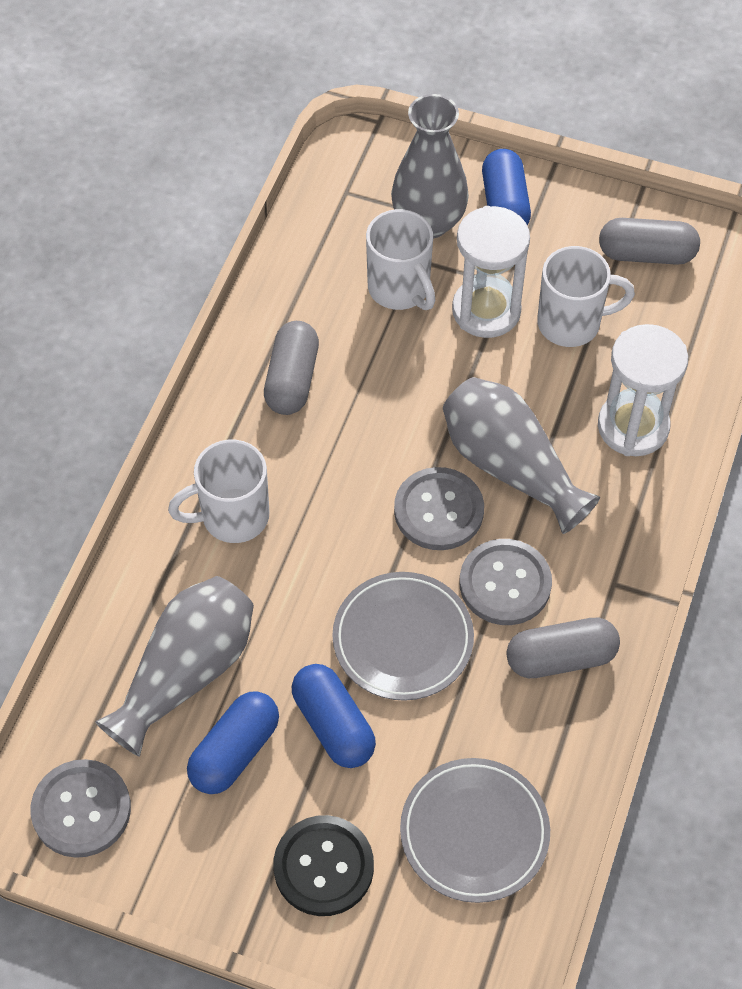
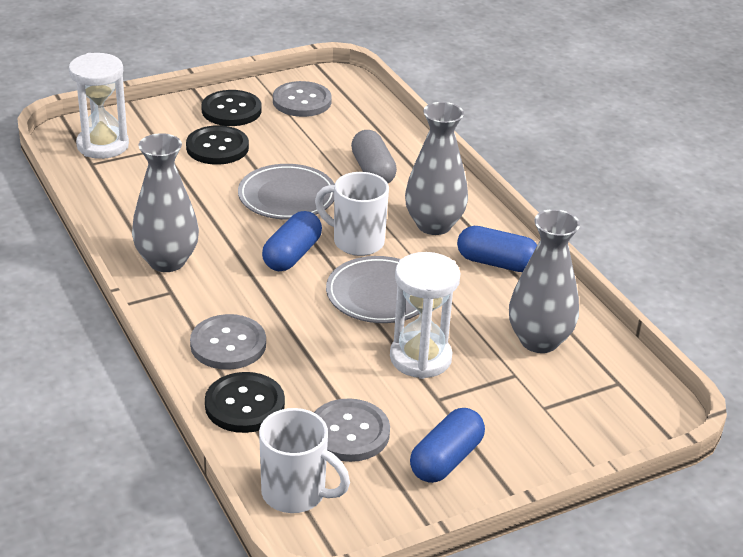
black button: [273,815,374,916] = 1 -> [186,125,249,165] [201,90,262,126] [205,372,285,433] = 3
grey capsule: [264,321,319,415] [506,618,620,678] [599,218,700,265] = 3 -> [351,130,397,183] = 1
white mug: [168,440,269,543] [366,209,435,310] [537,246,635,347] = 3 -> [259,408,350,513] [315,172,389,256] = 2

